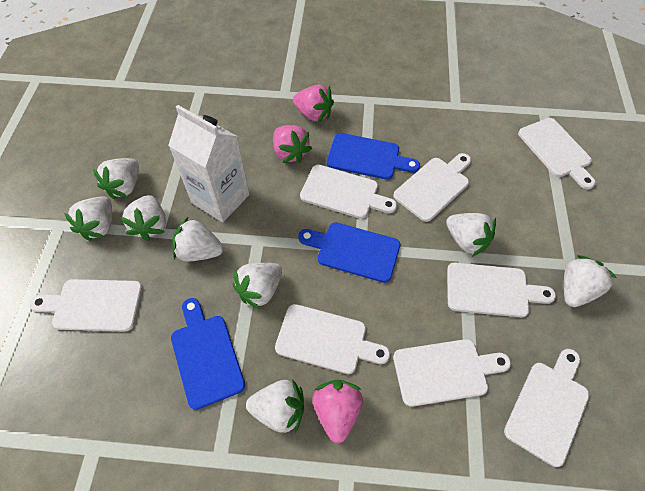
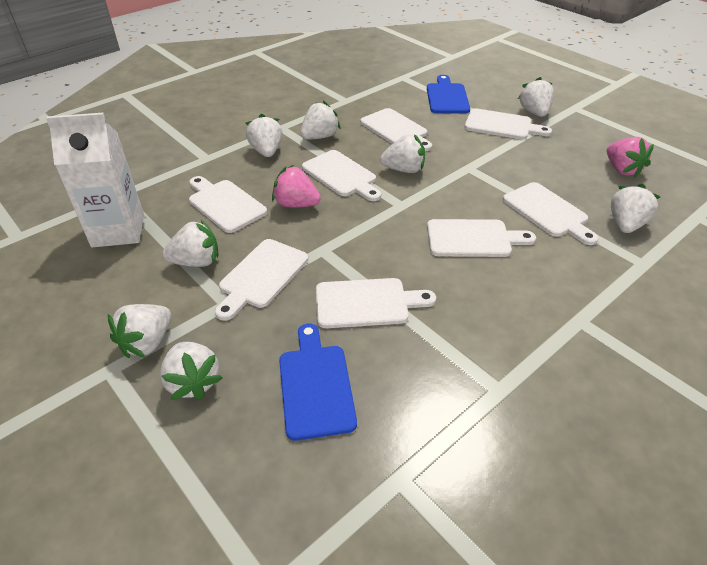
blue cutting board: [171,298,245,410] [298,222,400,283] [327,133,420,180] = 3 -> [279,324,357,441] [427,75,470,113] = 2
pink strawberry: [273,125,312,163] [293,85,334,122] [313,380,363,443] = 3 -> [272,165,321,207] [607,137,654,178] = 2

